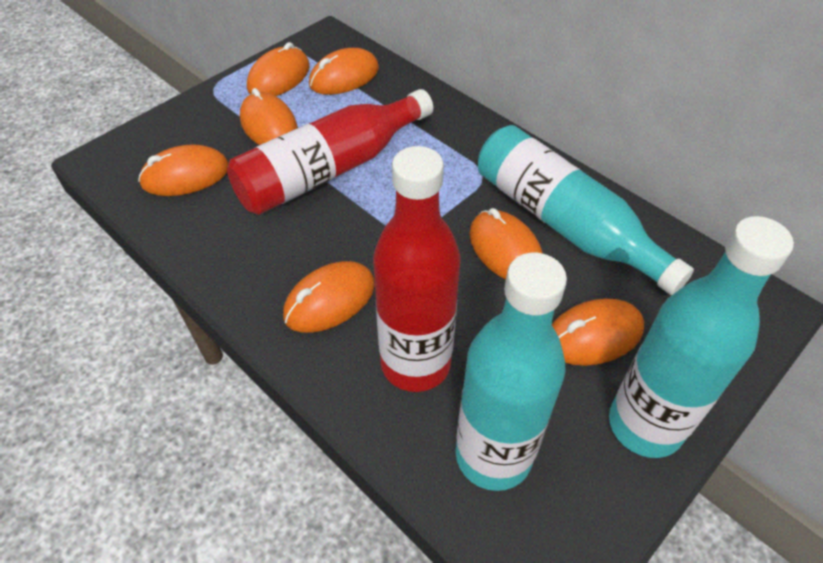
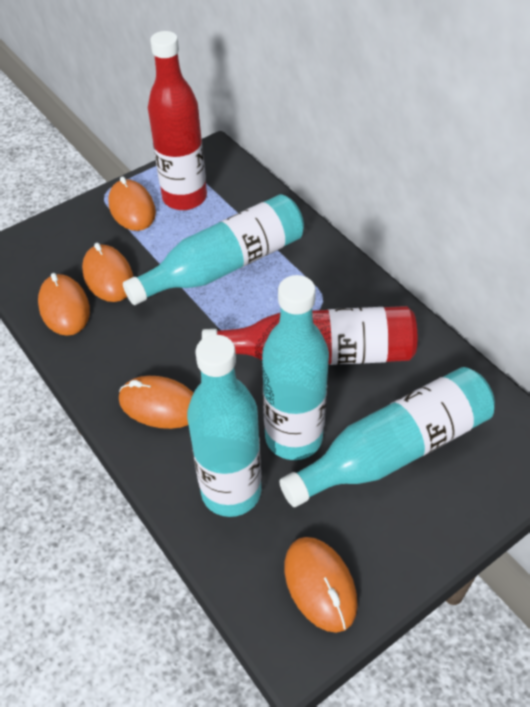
orange mouse: [138,144,229,196] [240,88,298,145] [247,42,310,96] [283,261,375,333] [309,48,379,95] [469,208,543,279] [552,298,644,366] = 7 -> [38,273,90,336] [82,243,133,302] [108,176,156,231] [119,376,194,429] [284,537,358,633] = 5
turquoise bottle: [455,253,567,491] [478,125,694,295] [609,216,794,458] = 3 -> [123,194,304,305] [187,335,261,517] [262,275,329,460] [279,367,495,507] = 4

